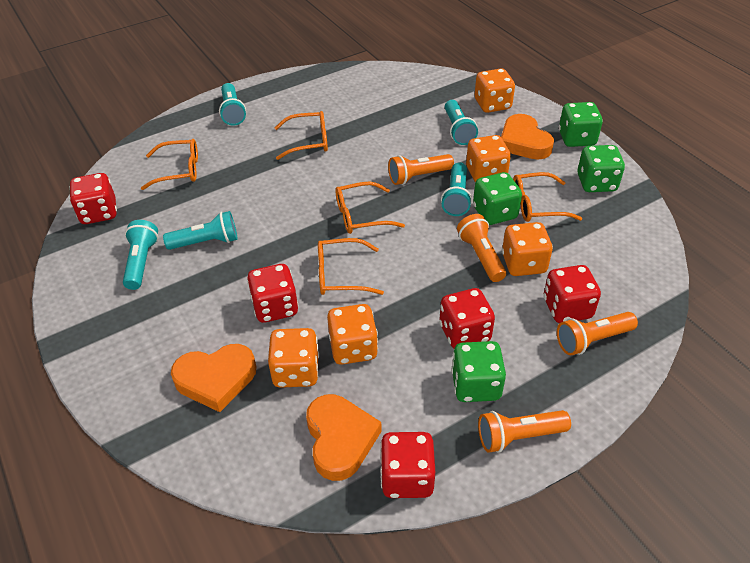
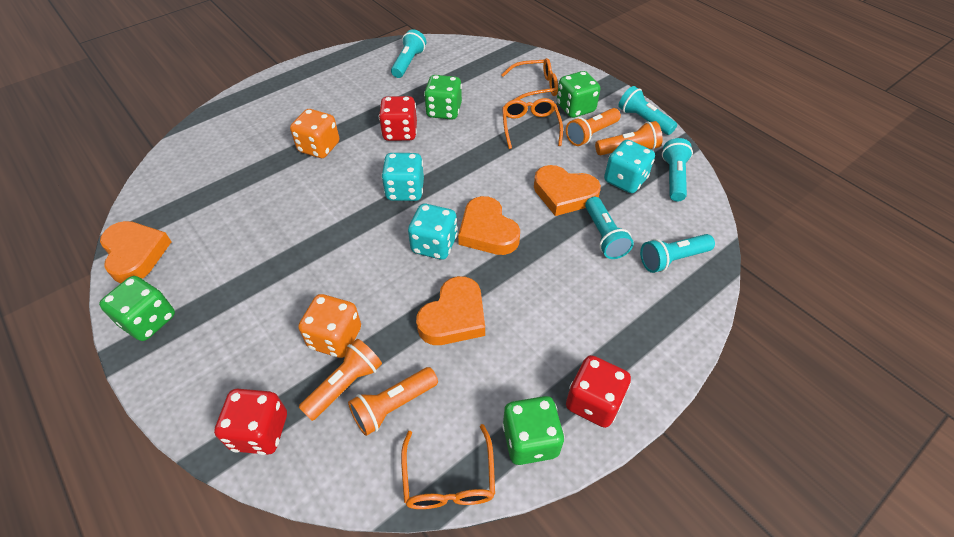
orange dice: [268,328,319,388] [327,304,378,365] [466,135,511,182] [475,69,515,113] [502,222,553,276] = 5 -> [290,109,339,158] [298,294,361,358] = 2
orange glasses: [141,139,198,190] [275,111,328,160] [318,238,384,295] [335,182,405,234] [513,172,582,222] = 5 -> [401,424,495,509] [501,58,558,100] [502,98,563,149] = 3
orange heart: [171,344,256,412] [306,394,382,481] [501,114,554,160] = 3 -> [100,221,171,284] [416,276,485,345] [458,196,520,255] [534,165,601,216] = 4
red dice: [69,173,117,224] [247,264,299,323] [380,432,435,498] [439,288,495,349] [543,265,601,323] = 5 -> [214,389,287,455] [379,96,417,141] [566,355,631,428] = 3
turquoise dice: none = 0 -> [381,153,424,201] [408,204,458,260] [604,140,655,193] = 3

